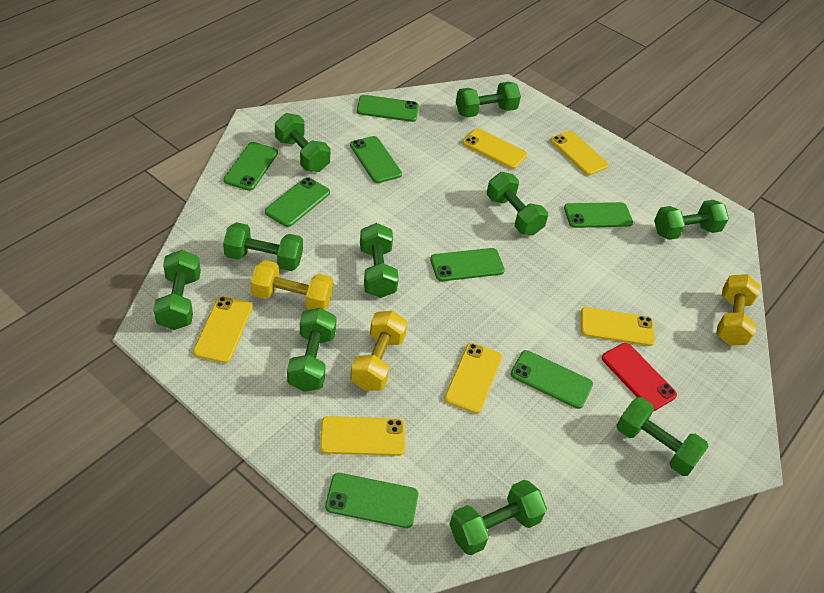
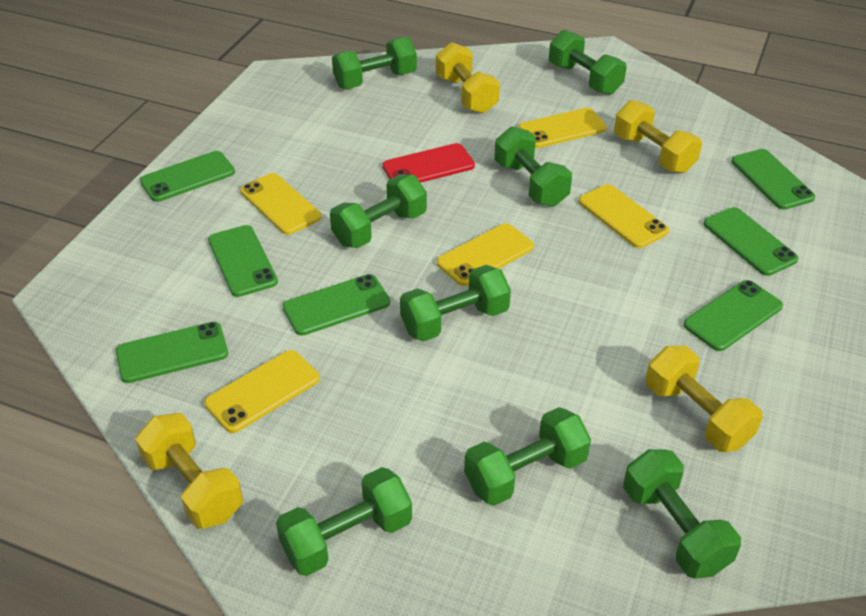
green dumbbell: [153,250,201,330] [223,222,303,271] [275,113,331,172] [287,308,337,392] [360,223,399,298] [449,480,547,555] [456,82,521,117] [487,172,548,235] [616,397,709,476] [654,200,729,240] = 10 -> [276,467,412,576] [330,175,427,248] [332,37,417,89] [400,265,511,342] [464,407,591,506] [494,126,572,207] [549,30,627,95] [623,449,741,579] = 8
green phone: [224,142,278,191] [265,177,330,227] [325,473,418,528] [350,136,402,183] [357,95,419,122] [430,248,505,281] [511,350,593,409] [564,202,633,228] = 8 -> [116,322,228,383] [140,151,235,202] [208,225,278,297] [282,274,390,336] [684,280,783,351] [704,207,798,276] [732,149,815,210] = 7
yellow dumbbell: [251,260,333,310] [350,311,408,391] [716,274,761,346] = 3 -> [135,413,243,529] [436,42,500,114] [614,100,702,173] [646,346,763,452] = 4
yellow phone: [193,296,253,363] [320,416,405,456] [444,343,502,414] [463,128,527,169] [550,131,609,175] [581,307,655,346] = 6 -> [204,350,320,433] [240,173,321,235] [437,223,534,286] [518,108,607,148] [578,184,669,248] = 5

